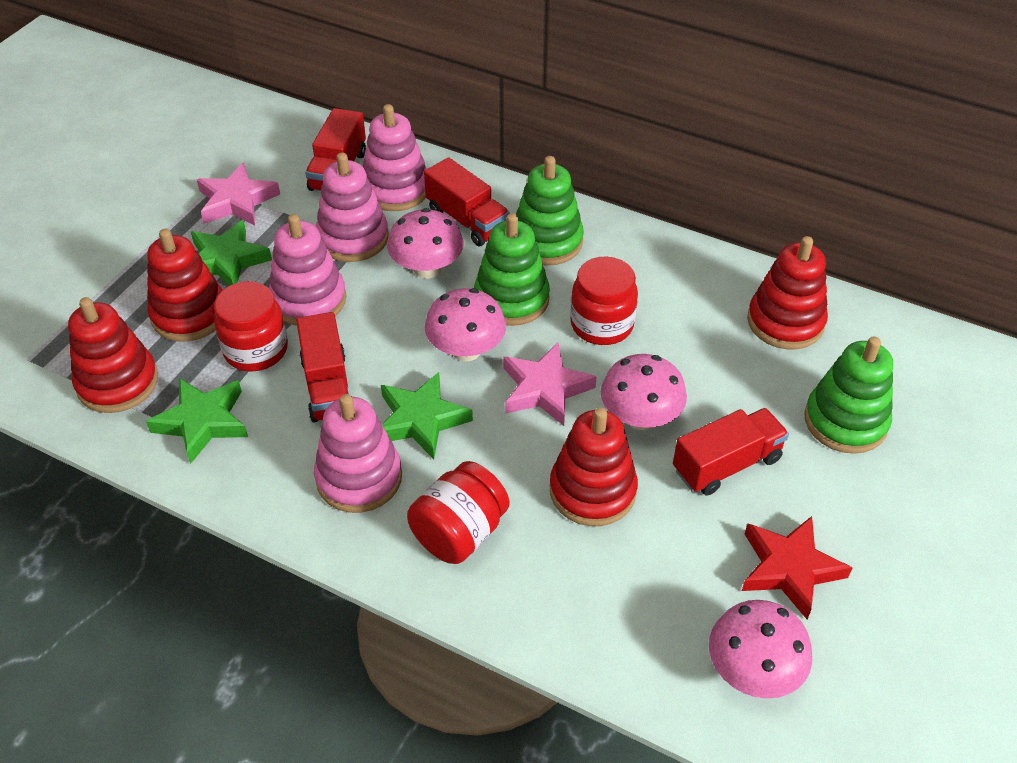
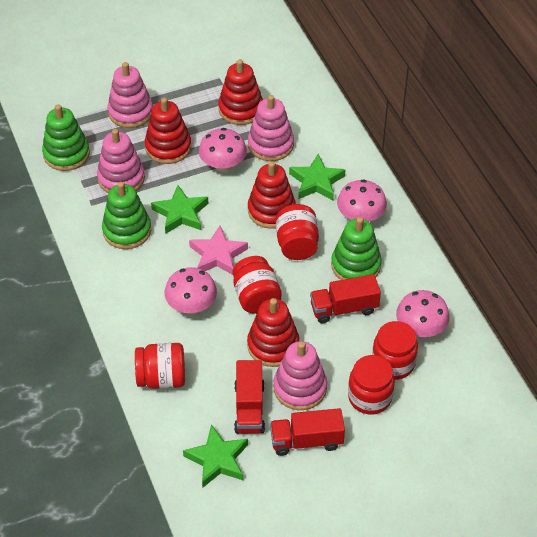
pink star: [196,162,280,226] [503,343,597,426] = 2 -> [189,226,248,275] = 1
red jar: [214,281,288,372] [407,461,509,564] [570,257,638,345] = 3 -> [135,343,185,389] [233,256,282,314] [276,204,319,260] [348,355,395,415] [372,321,418,380] = 5
red star: [742,516,853,619] = 1 -> none = 0
red truck: [296,312,352,422] [305,108,366,191] [424,157,510,246] [673,408,789,495] = 4 -> [234,360,265,434] [270,408,345,456] [310,274,381,323] = 3

